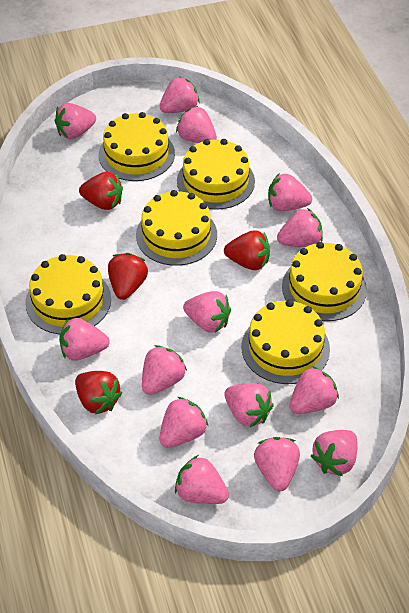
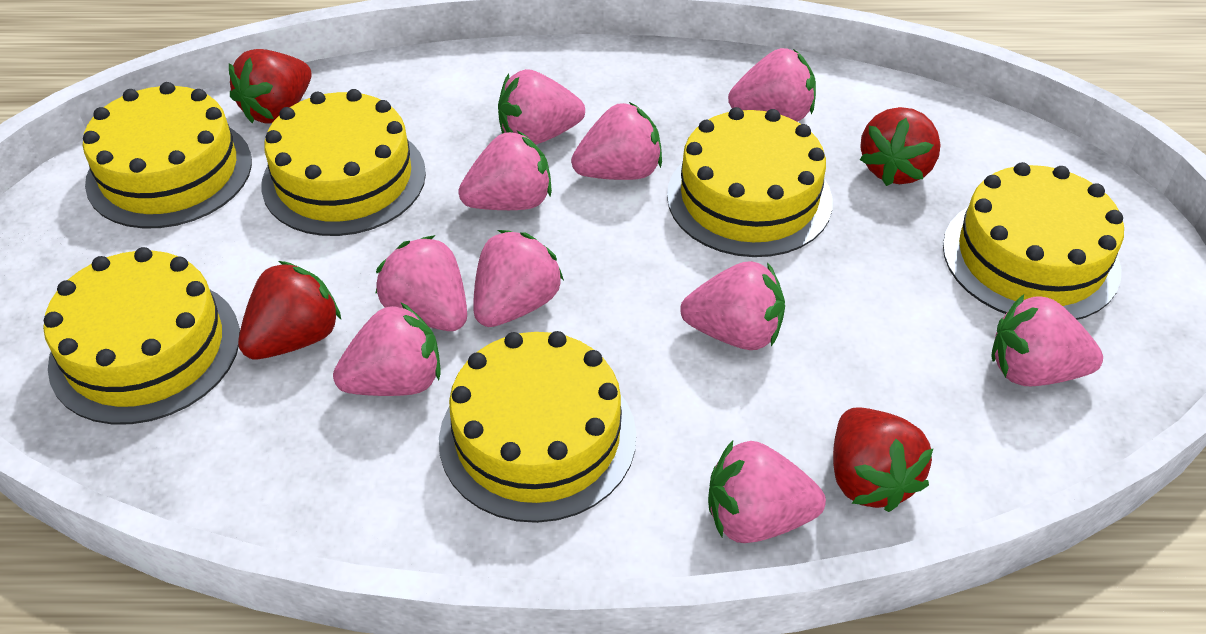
pink strawberry: [55,103,96,139] [59,318,110,361] [142,345,187,395] [159,76,200,113] [159,397,208,448] [175,455,229,504] [176,106,217,143] [183,291,231,333] [224,383,274,428] [254,437,300,491] [268,173,312,211] [277,208,323,247] [290,366,339,414] [311,430,358,476] = 14 -> [333,303,441,396] [375,235,467,331] [458,131,552,210] [473,230,564,327] [498,69,585,145] [571,102,662,180] [680,261,785,350] [708,441,826,543] [728,48,816,122] [991,294,1103,386] = 10

